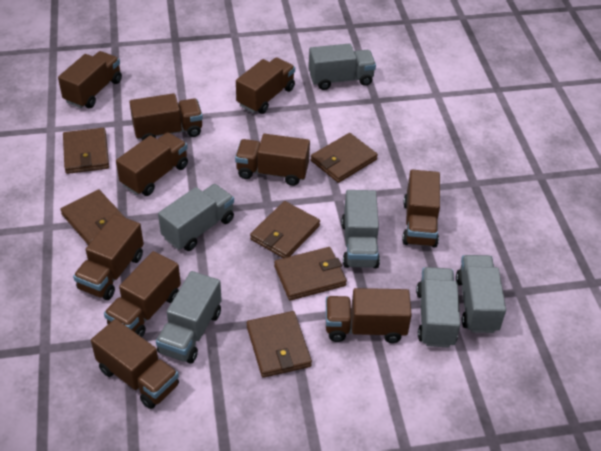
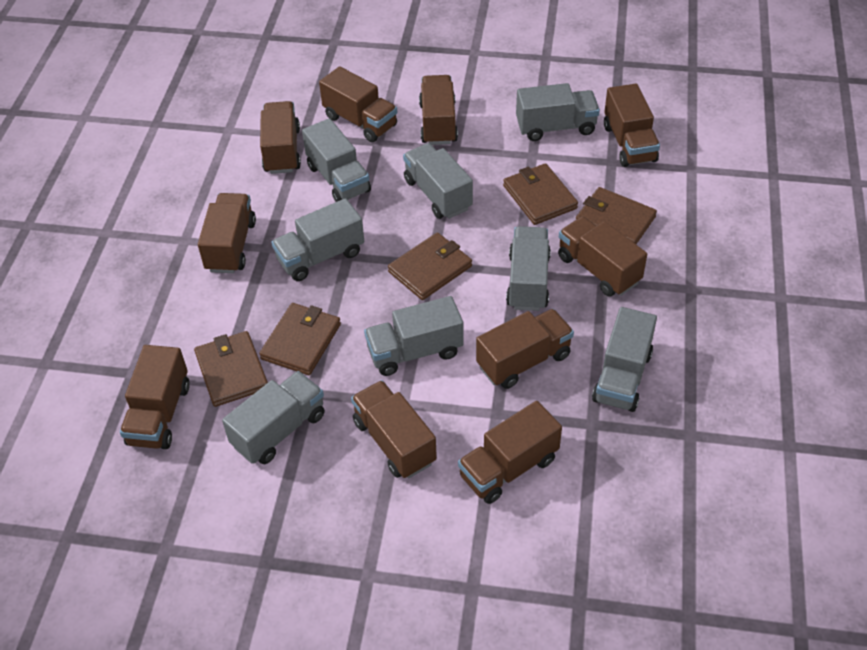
brown wallet: [60,189,125,245] [63,128,109,174] [247,311,312,378] [250,201,320,258] [274,247,347,301] [311,133,378,183] = 6 -> [194,331,268,407] [259,303,341,375] [388,232,472,300] [503,163,578,225] [576,187,657,244] = 5
grey truck: [156,271,222,364] [158,184,234,251] [309,43,376,90] [341,190,380,268] [416,267,461,348] [456,255,506,333] = 6 -> [222,371,325,464] [271,198,364,281] [302,118,371,202] [364,296,464,376] [403,143,473,219] [506,226,551,311] [516,83,600,141] [592,307,657,412] = 8

